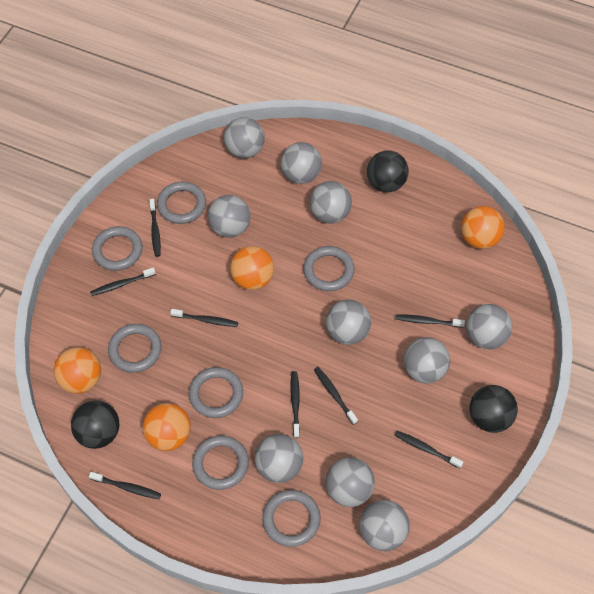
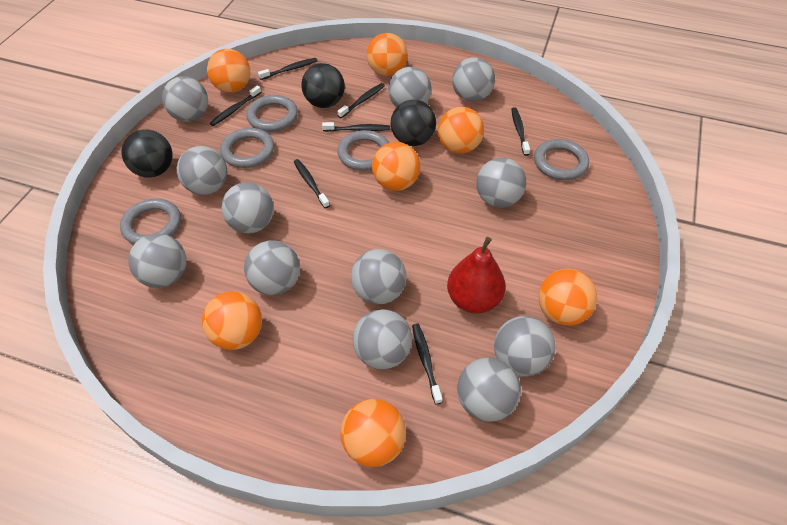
black toothbrush: [89,472,161,499] [90,267,156,296] [149,199,161,257] [170,309,238,327] [290,371,300,438] [314,367,358,425] [395,431,464,469] [396,315,465,328] = 8 -> [210,86,261,126] [258,58,318,80] [294,159,330,208] [322,122,390,132] [337,83,385,118] [412,324,442,404] [511,107,530,156] = 7
grey ball: [208,195,251,238] [224,117,265,158] [255,434,303,483] [280,142,322,184] [310,181,352,224] [325,457,375,507] [326,300,371,345] [359,500,410,551] [404,337,450,383] [466,304,512,349] = 10 -> [128,233,187,288] [162,76,208,122] [177,146,227,195] [221,182,274,234] [244,240,300,295] [351,249,406,304] [353,309,412,369] [388,67,432,107] [452,57,495,102] [457,358,521,422] [476,158,526,208] [494,316,555,377] = 12
grey ring: [92,226,143,271] [108,324,162,373] [157,181,206,224] [189,367,243,418] [192,435,249,490] [262,490,321,547] [303,246,355,291] = 7 -> [120,199,181,244] [220,128,274,168] [246,95,298,132] [337,130,389,171] [534,139,589,180] = 5
orange ball: [54,347,101,394] [143,403,191,451] [230,246,274,290] [461,206,505,249] = 4 -> [202,291,262,350] [207,49,250,93] [340,399,406,467] [367,33,408,76] [372,142,420,191] [438,107,484,154] [539,269,597,326] = 7
red pear: none = 0 -> [447,237,506,313] = 1

